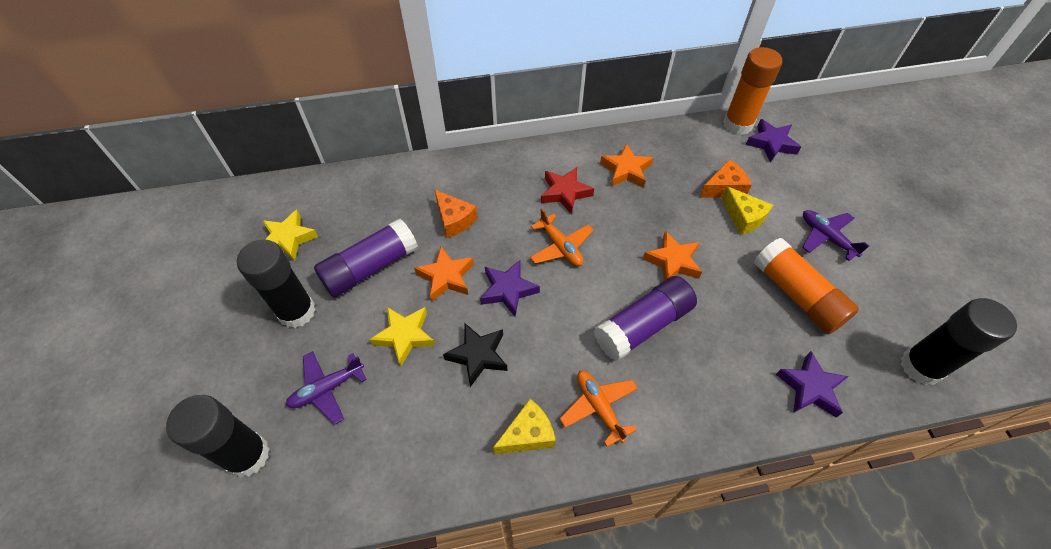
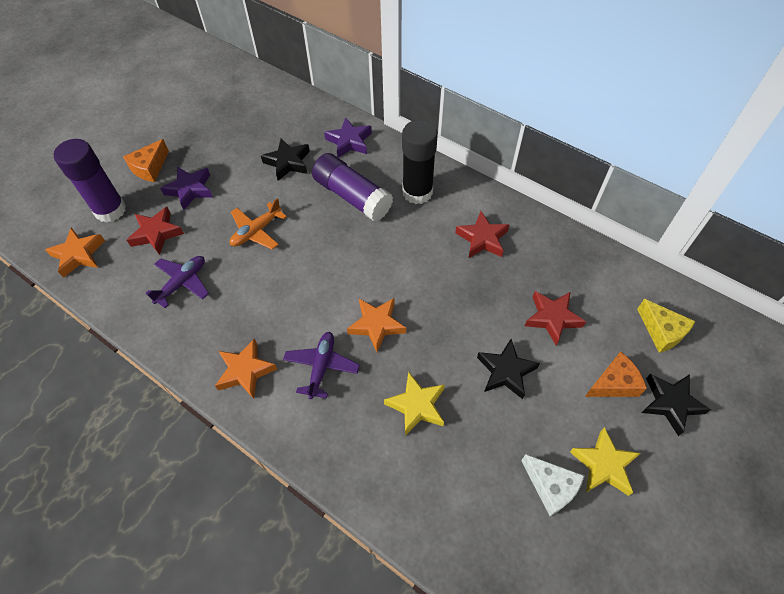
black glue stick: [166,395,270,478] [237,239,316,328] [901,298,1017,385] = 3 -> [402,120,438,204] = 1
black star: [443,324,507,387] = 1 -> [261,139,310,181] [477,339,540,399] [642,374,711,436] = 3
orange glue stick: [723,47,782,135] [754,238,859,334] = 2 -> none = 0
orange plane: [530,208,593,266] [559,371,638,447] = 2 -> [230,198,287,250] = 1
purple star: [480,260,540,316] [746,119,801,162] [776,351,849,417] = 3 -> [160,167,213,210] [324,117,372,158] = 2
red star: [541,167,594,214] = 1 -> [127,207,184,255] [455,211,509,258] [525,291,586,345] = 3
white cheese: none = 0 -> [521,454,585,516] = 1
yellow cheese: [493,399,556,454] [721,186,773,235] = 2 -> [637,299,696,353] = 1

